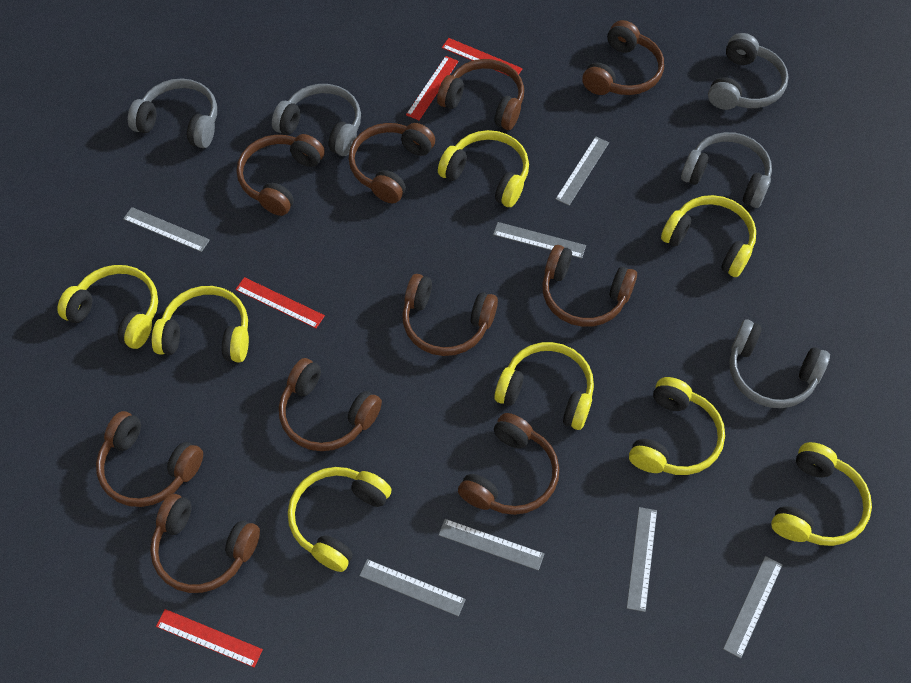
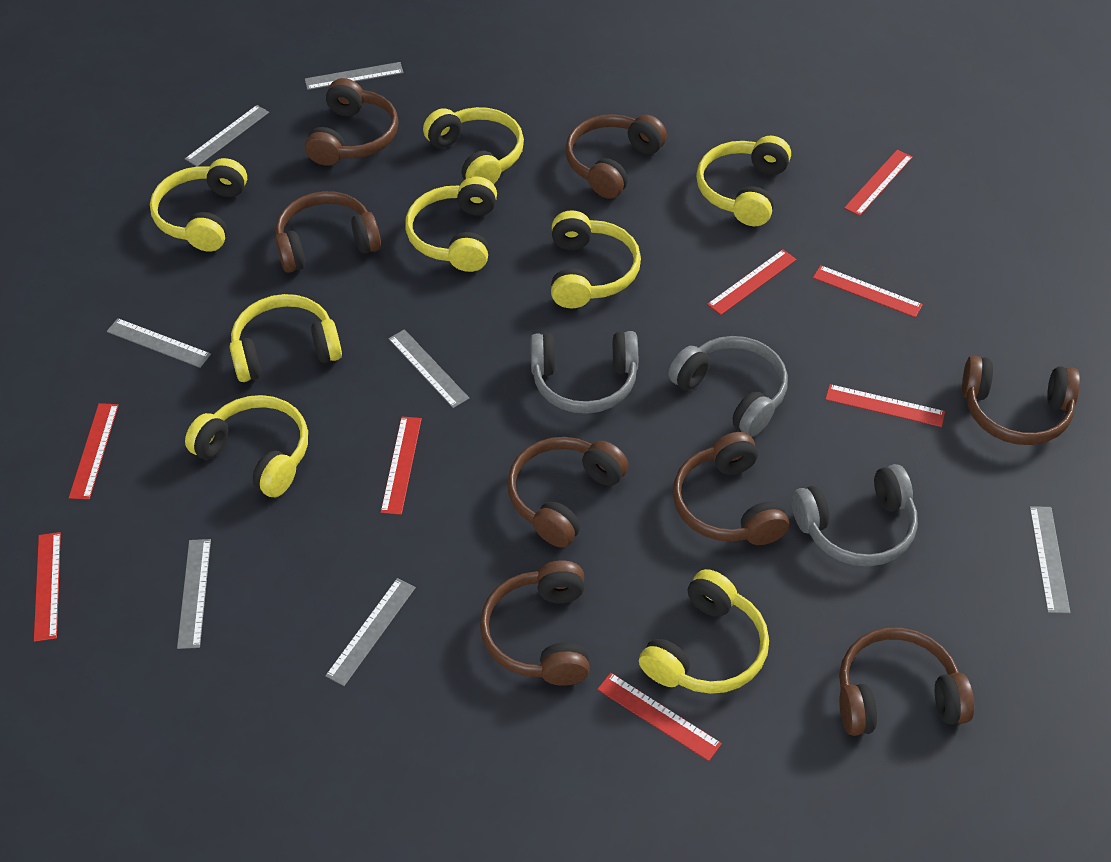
brown headphones: [96,411,203,507] [150,494,260,593] [237,134,325,216] [279,358,382,451] [349,123,435,203] [402,274,498,356] [437,59,524,130] [458,413,559,515] [542,245,637,327] [582,20,664,95] = 10 -> [275,191,381,273] [305,78,399,166] [480,560,590,686] [507,437,629,548] [565,114,667,199] [673,432,789,545] [839,627,974,736] [962,356,1080,445] = 8
grey headphones: [128,79,217,148] [272,84,361,156] [681,132,772,208] [708,33,789,110] [730,320,830,408] = 5 -> [530,331,638,414] [668,336,788,437] [792,464,918,567] = 3
red ruler: [156,609,263,667] [235,277,325,328] [406,56,459,120] [442,38,523,75] = 4 -> [34,532,61,642] [69,403,119,500] [381,417,422,515] [597,673,722,761] [707,249,797,315] [813,265,923,318] [825,384,945,427] [844,150,913,216] = 8

